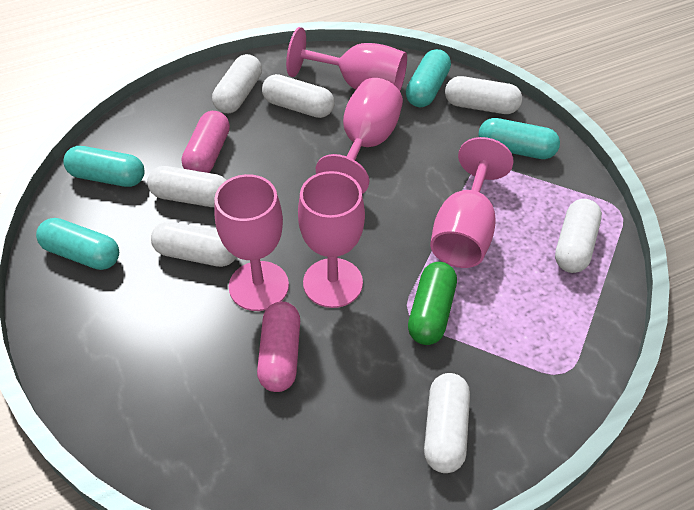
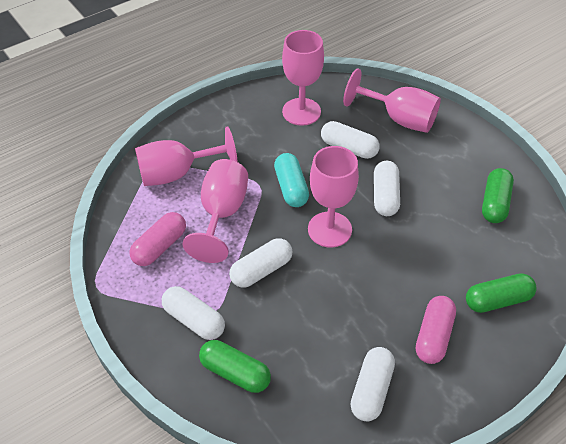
green capsule: [408,262,457,345] = 1 -> [199,340,271,393] [466,273,537,313] [482,168,514,223] = 3
turquoise capsule: [36,218,119,270] [63,146,144,187] [406,49,451,107] [478,118,560,159] = 4 -> [274,153,309,207] = 1
white capsule: [147,166,226,207] [151,221,236,267] [212,54,262,113] [262,74,335,118] [424,373,470,473] [445,76,522,114] [555,199,602,273] = 7 -> [162,286,225,340] [229,238,293,288] [321,121,380,159] [350,347,395,421] [374,161,400,216] = 5

